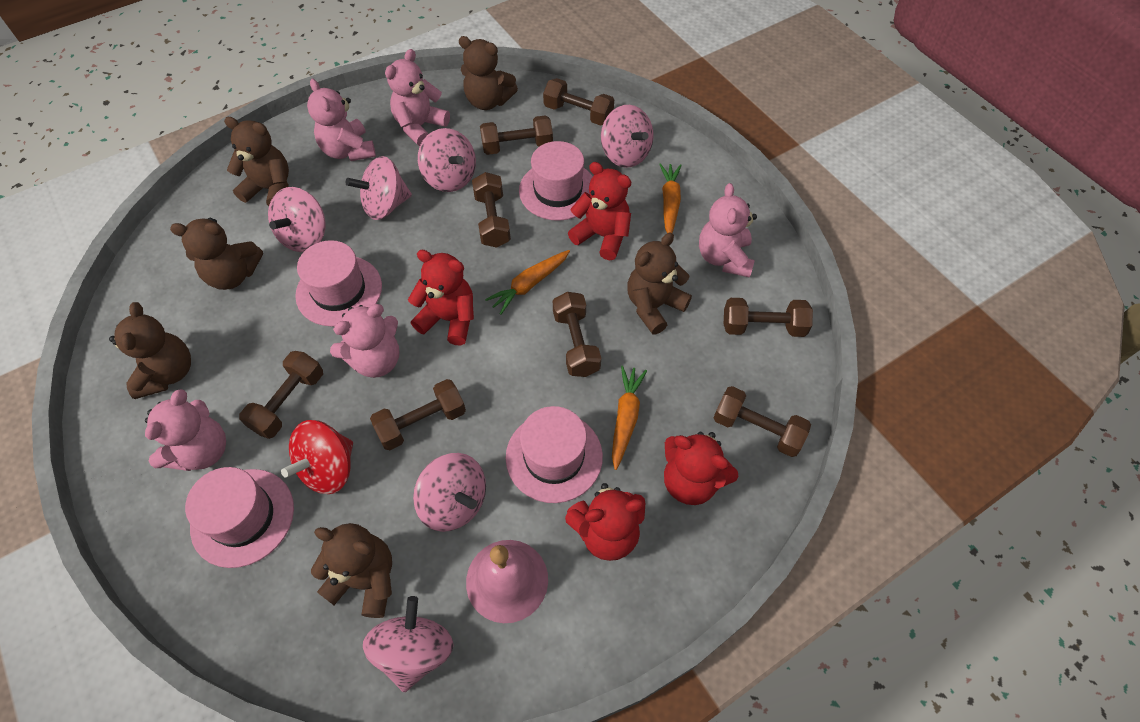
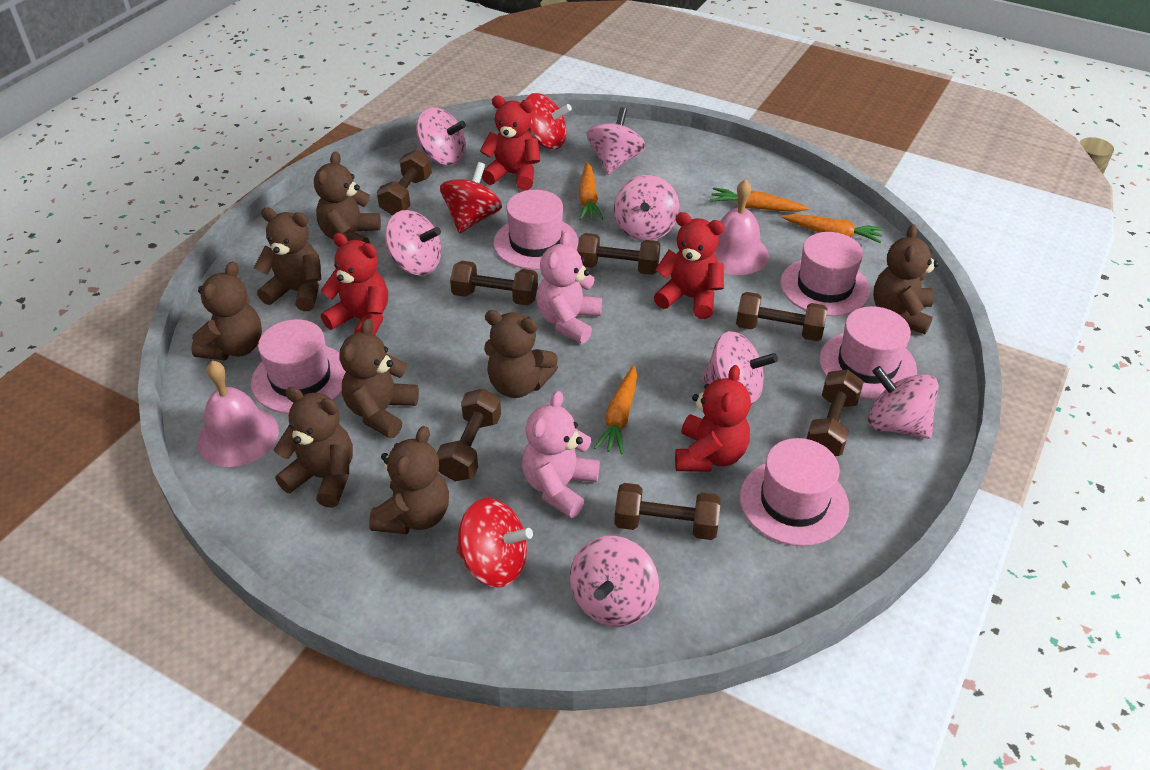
brown dumbbell: [239,351,323,439] [370,379,466,450] [472,172,511,248] [480,115,553,155] [543,78,614,126] [553,292,601,377] [714,386,811,457] [724,298,813,337] = 8 -> [377,150,432,215] [437,388,501,481] [450,261,538,306] [577,233,661,275] [614,483,721,540] [736,292,827,341] [807,369,864,456] = 7
brown teddy bear: [109,302,191,399] [170,218,263,290] [224,117,289,206] [311,523,392,618] [459,36,518,110] [627,233,692,335] = 6 -> [191,261,262,360] [254,207,321,311] [274,387,353,508] [314,151,381,243] [340,319,419,438] [369,426,449,534] [484,310,558,398] [873,224,939,334] = 8
orange carrot: [485,250,570,315] [612,366,647,470] [659,163,682,233] = 3 -> [579,162,603,220] [594,365,637,454] [710,187,809,212] [781,214,884,243] = 4
pink bell: [466,540,548,623] = 1 -> [197,361,279,467] [713,179,769,275] = 2
pink hat: [185,467,294,568] [295,240,382,327] [506,406,603,503] [519,141,593,221] = 4 -> [251,319,346,413] [494,190,578,270] [740,438,849,546] [780,232,870,316] [819,306,917,399] = 5
pink spinning top: [268,187,325,252] [346,156,412,220] [363,596,454,692] [413,453,486,532] [418,128,476,192] [601,105,654,168] = 6 -> [385,210,442,276] [416,108,466,165] [570,536,659,627] [587,107,646,175] [614,175,679,241] [701,331,778,405] [868,366,939,439] = 7
pink teddy bear: [145,389,226,471] [307,78,376,161] [330,304,399,378] [385,49,450,146] [699,183,757,278] = 5 -> [522,391,600,518] [537,232,602,343] = 2
red spinning top: [281,420,353,494] = 1 -> [440,162,502,234] [456,498,533,588] [526,93,572,149] = 3

